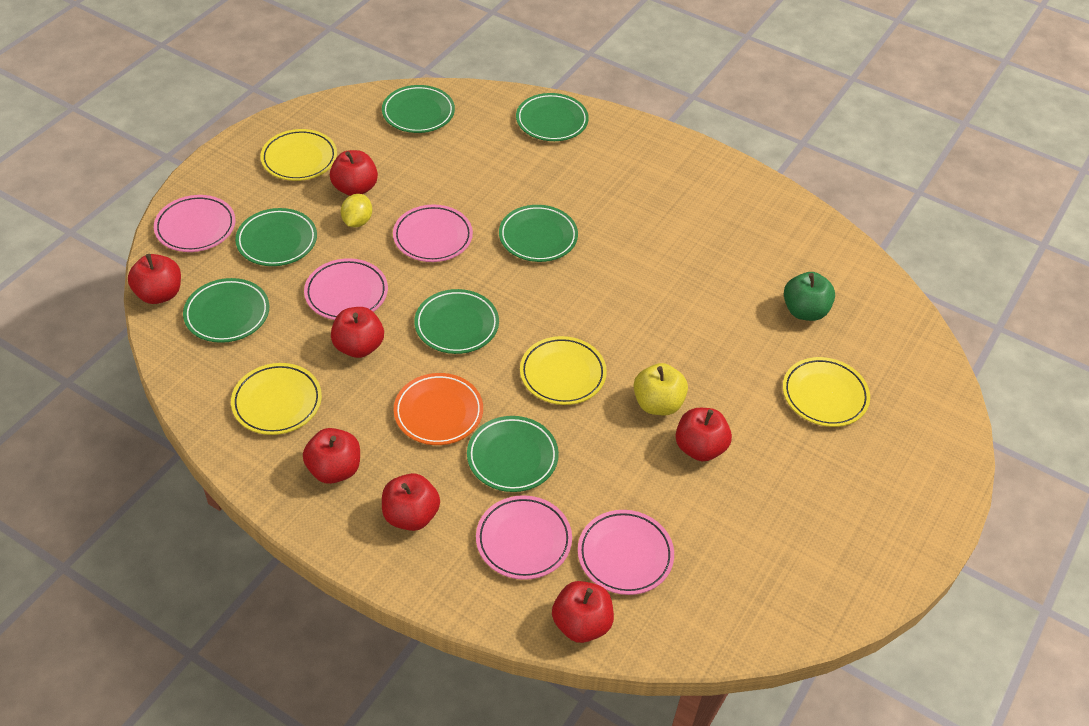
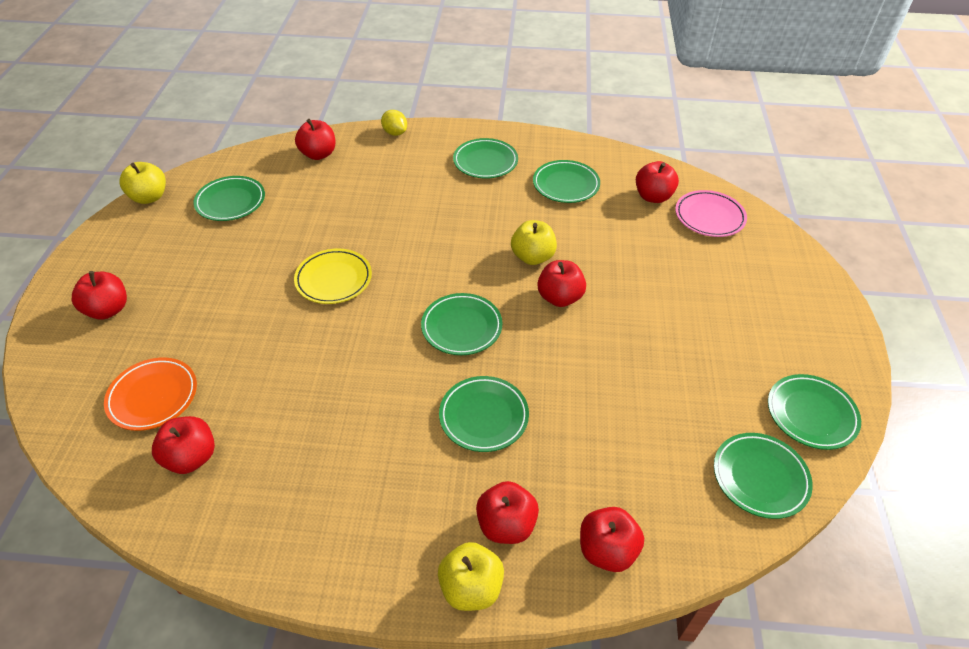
green apple: [784,272,835,321] = 1 -> none = 0
pink plate: [154,195,236,252] [304,258,388,320] [393,205,473,262] [476,495,572,580] [578,510,674,595] = 5 -> [675,190,747,237] = 1
yellow apple: [634,363,688,415] = 1 -> [120,162,166,204] [438,542,504,611] [511,220,557,265] = 3
yellow plate: [231,363,322,435] [260,129,337,181] [520,336,607,405] [783,357,870,427] = 4 -> [294,249,372,304] = 1

